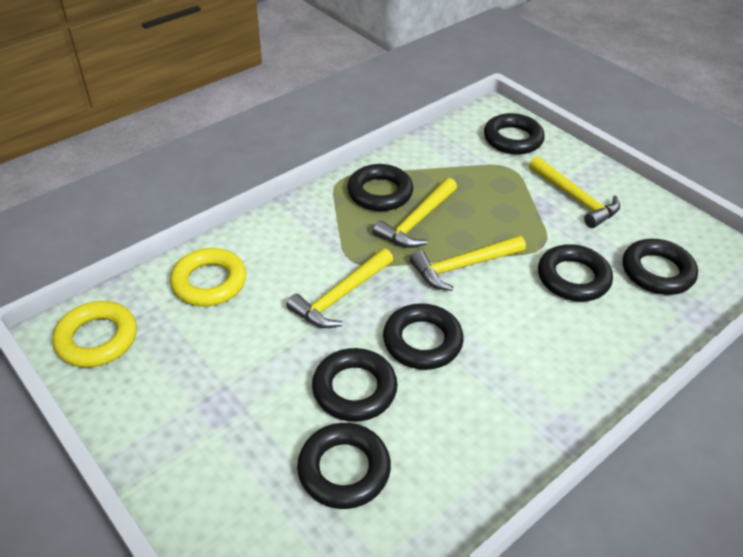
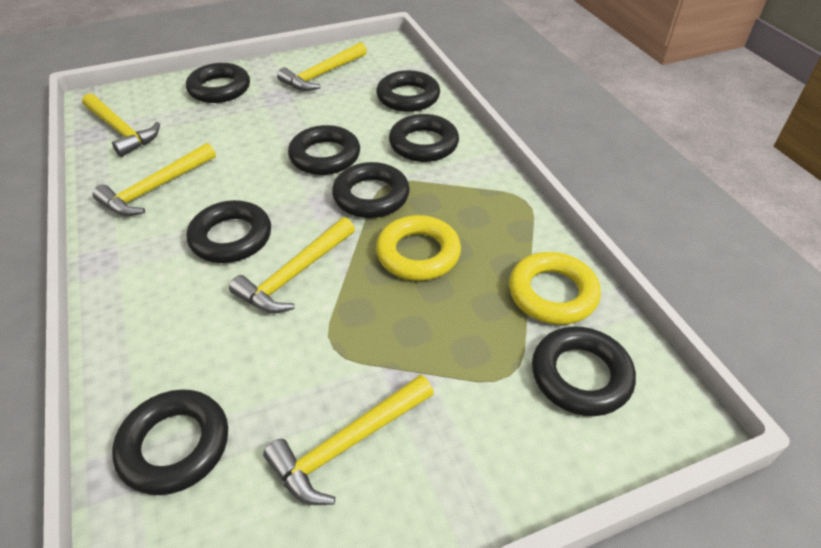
black ring: [297,423,391,509] [312,348,398,422] [347,164,413,211] [383,303,464,370] [484,113,545,154] [538,244,613,302] [623,239,698,295] = 7 -> [112,389,228,495] [186,63,250,103] [187,200,271,263] [288,125,360,175] [332,162,410,218] [376,70,440,112] [389,114,459,162] [532,326,636,416] = 8
yellow hammer: [286,248,393,328] [373,178,457,248] [410,235,526,291] [529,156,620,228] = 4 -> [82,93,160,157] [93,143,216,216] [229,217,355,313] [263,375,434,505] [277,42,367,91] = 5

